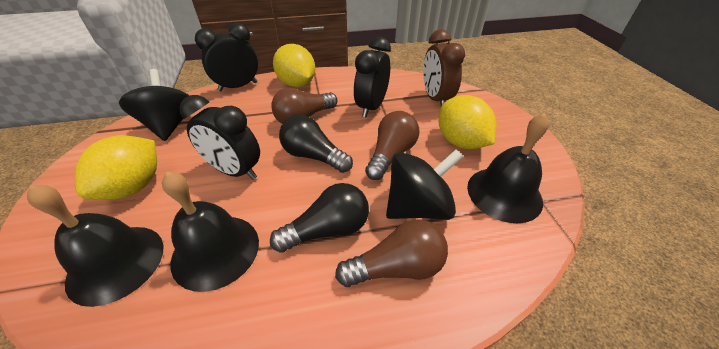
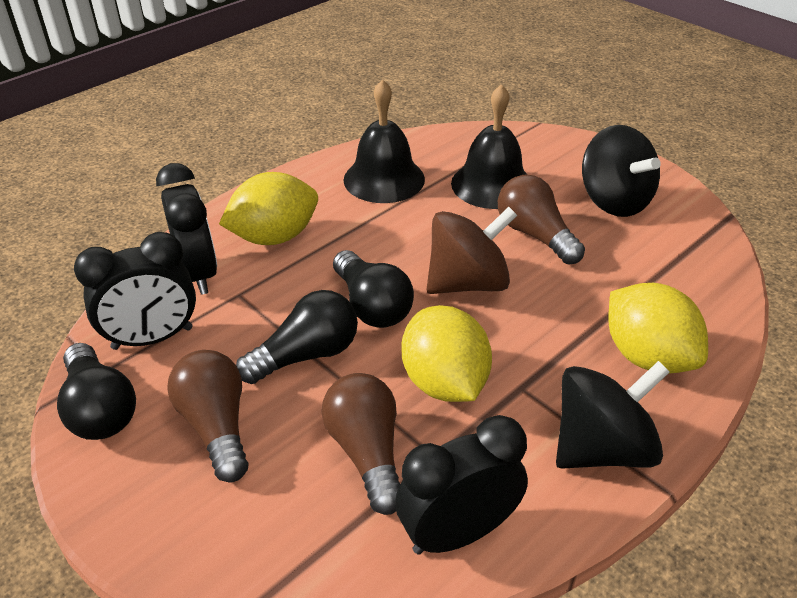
black bell: [27,185,164,307] [162,172,259,292] [467,113,549,223] = 3 -> [344,79,425,203] [451,84,527,209] = 2
black light bulb: [270,183,369,253] [279,115,353,173] = 2 -> [57,343,136,440] [236,290,358,384] [333,250,414,328] = 3
brown clock: [423,30,465,106] = 1 -> none = 0
brown spinning top: none = 0 -> [427,207,518,294] = 1

